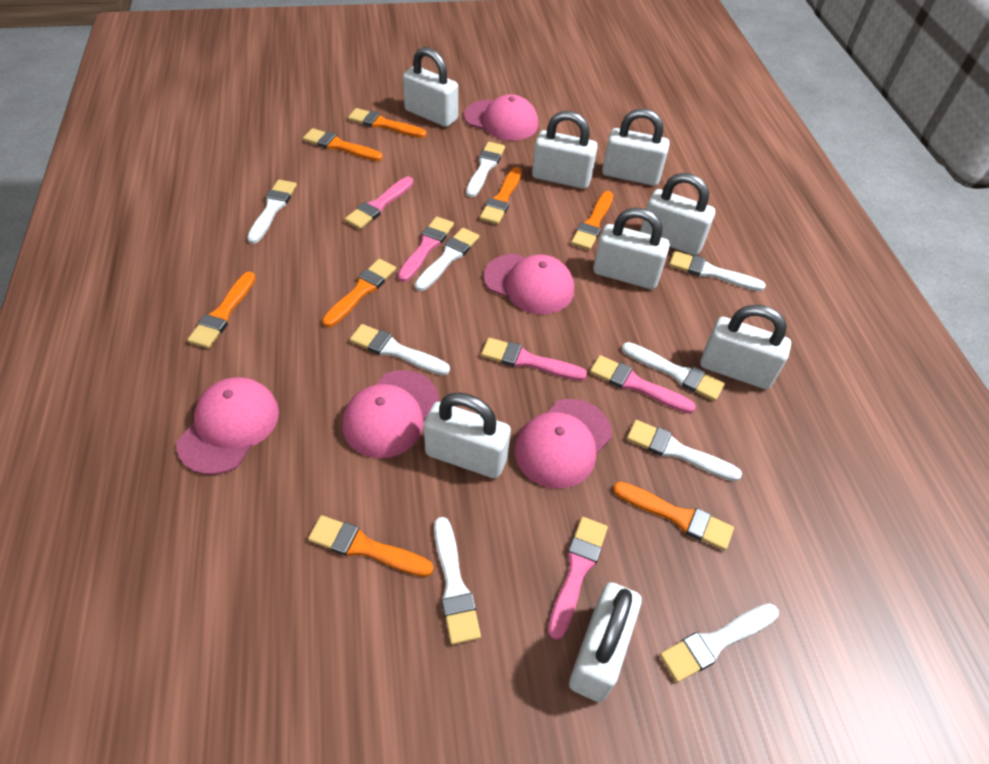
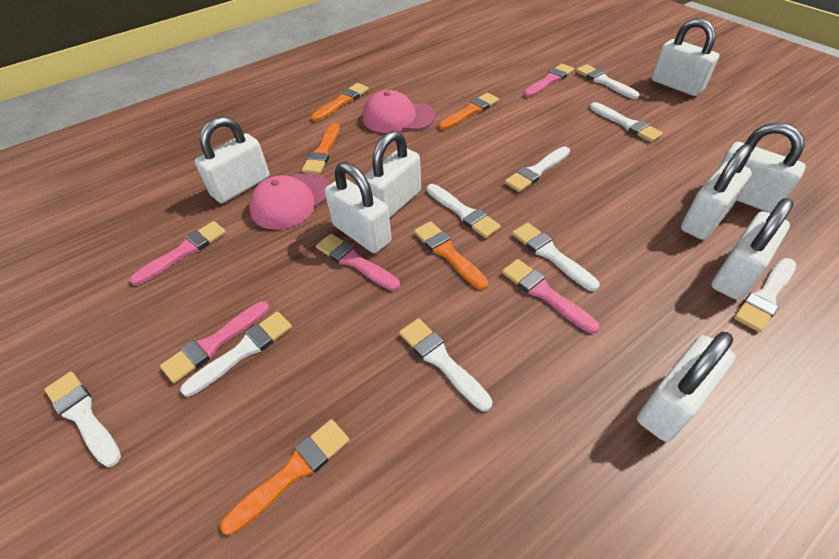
orange brush: [187,272,256,348] [303,128,383,161] [308,515,433,577] [322,259,396,327] [348,108,427,138] [480,167,522,224] [571,191,613,250] [613,482,734,551] = 8 -> [220,419,349,535] [302,123,340,174] [311,83,369,121] [414,221,488,290] [439,93,499,130] = 5
pink cap: [177,377,279,475] [343,370,439,458] [464,94,538,141] [484,254,574,314] [515,399,612,489] = 5 -> [249,173,330,230] [363,90,436,133] = 2

